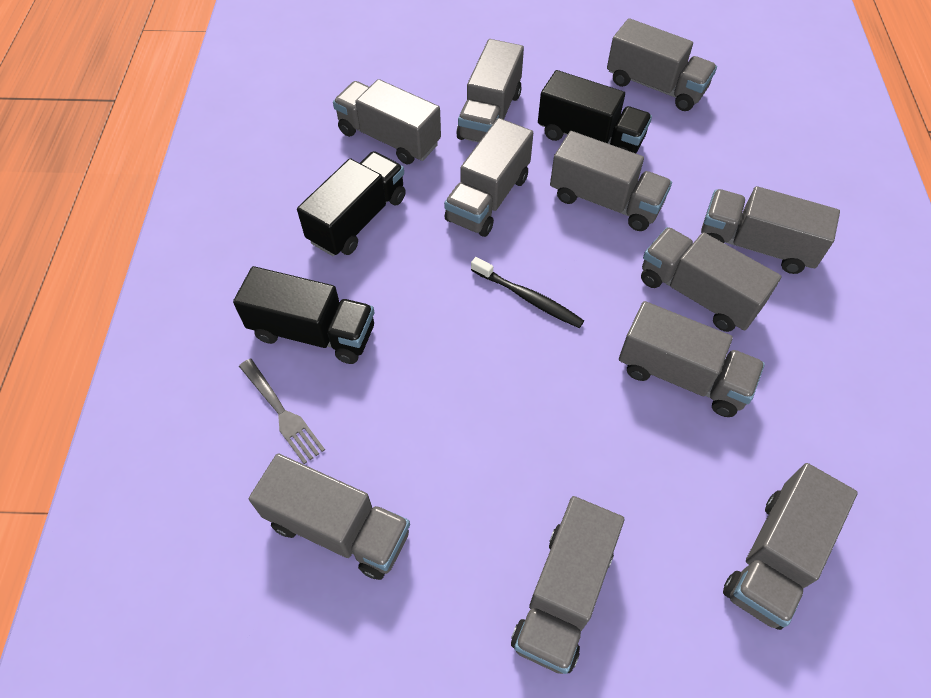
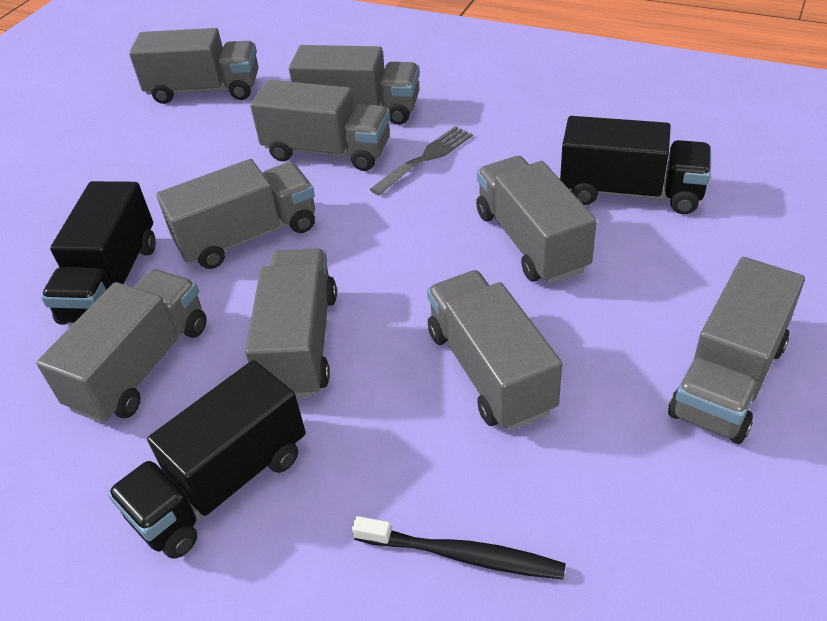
grey truck: [249,454,410,580] [333,79,441,164] [444,118,533,237] [457,39,524,143] [511,496,624,674] [550,131,672,231] [607,18,717,111] [619,301,765,417] [641,227,781,332] [701,186,840,274] [723,463,858,630] = 11 -> [36,269,207,424] [129,28,259,104] [156,159,315,269] [245,248,337,398] [250,80,390,171] [289,45,420,125] [427,270,562,431] [476,156,597,284] [668,257,805,444] = 9

